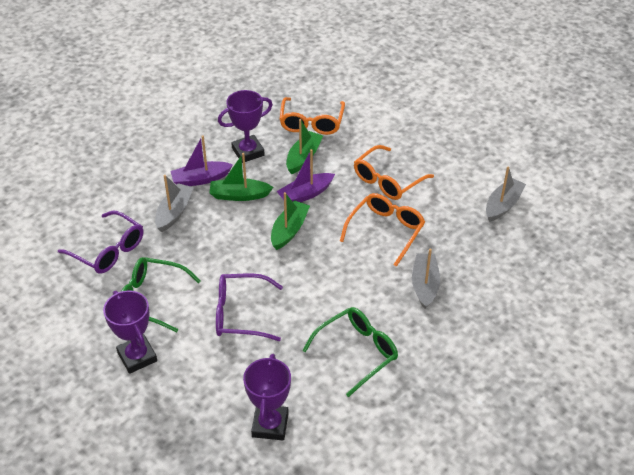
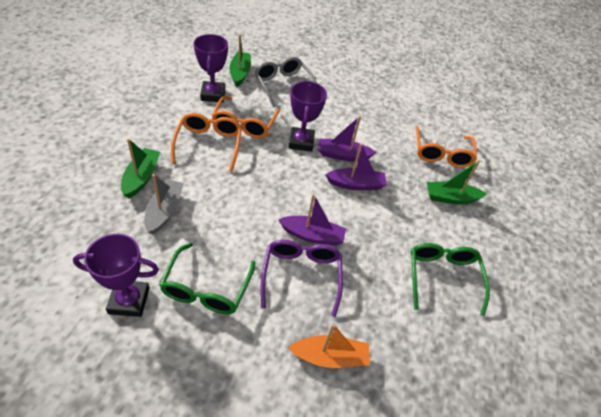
grey boat: [155,175,194,232] [412,249,440,309] [486,167,526,222] = 3 -> [144,174,183,235] = 1
grey glasses: none = 0 -> [255,57,317,108] = 1
orange boat: none = 0 -> [288,324,370,368] = 1
purple boat: [170,135,233,186] [276,149,335,202] = 2 -> [278,194,346,246] [318,116,376,161] [325,144,387,190] = 3
purple glasses: [58,211,143,274] [216,273,283,341] = 2 -> [261,240,343,317] = 1

